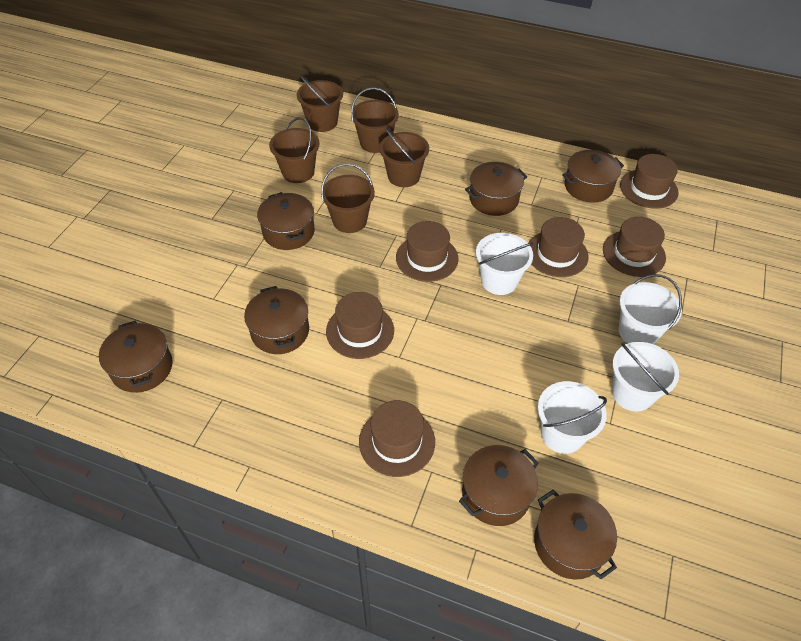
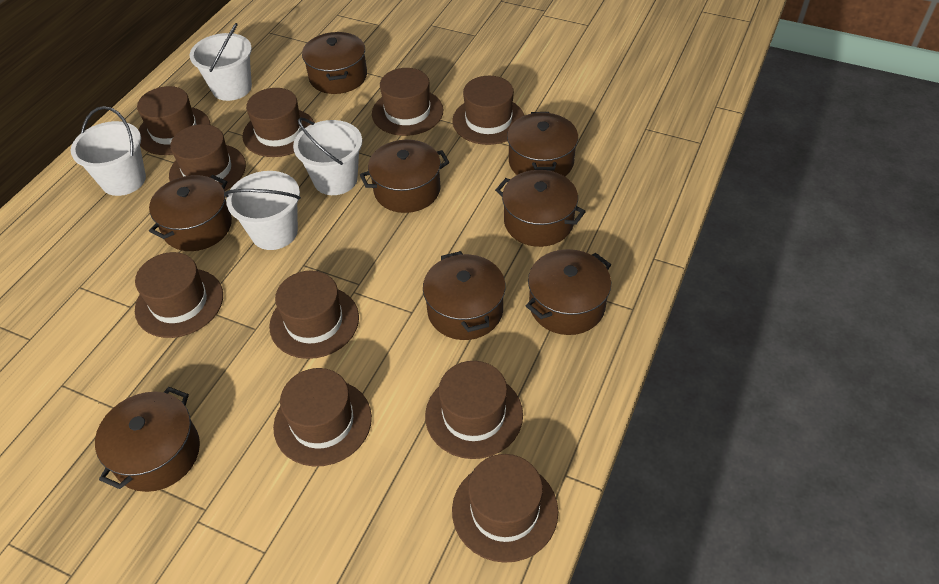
brown bucket: [269,117,320,183] [297,76,343,132] [321,163,375,233] [351,87,399,153] [379,128,429,187] = 5 -> none = 0
brown hat: [326,292,394,359] [359,400,435,477] [396,221,459,282] [528,217,589,277] [603,217,666,277] [620,154,678,209] = 6 -> [135,252,223,338] [137,86,211,155] [169,124,246,191] [242,88,315,157] [269,271,359,359] [273,368,372,466] [372,68,443,136] [425,361,523,459] [452,76,525,145] [452,454,558,563] = 10
brown pot: [99,321,173,393] [244,286,309,354] [257,192,315,250] [459,445,539,526] [465,162,527,216] [534,490,617,580] [562,150,624,203] = 7 -> [95,387,200,492] [149,175,232,251] [302,32,367,94] [360,140,449,213] [423,251,506,340] [495,170,586,247] [507,112,578,176] [526,249,611,335] = 8

